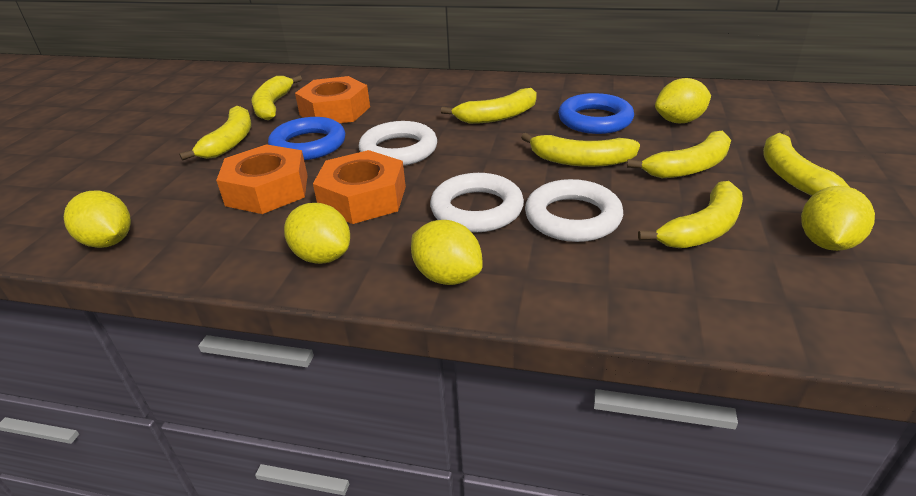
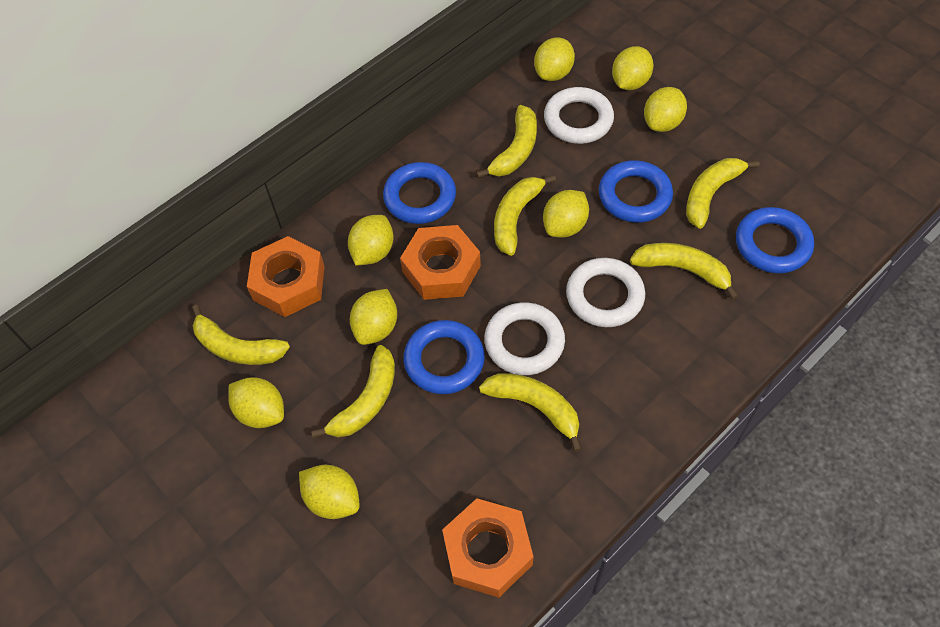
blue ring: [268,117,345,160] [558,93,634,134] = 2 -> [383,162,456,224] [403,320,485,394] [599,160,673,223] [736,207,814,273] = 4
yellow lemon: [64,191,131,248] [284,203,350,264] [411,220,483,285] [655,78,711,123] [801,186,875,251] = 5 -> [228,377,284,428] [299,465,359,519] [348,215,393,265] [350,289,397,345] [534,37,575,81] [543,190,589,237] [612,46,654,90] [644,87,687,132] = 8

